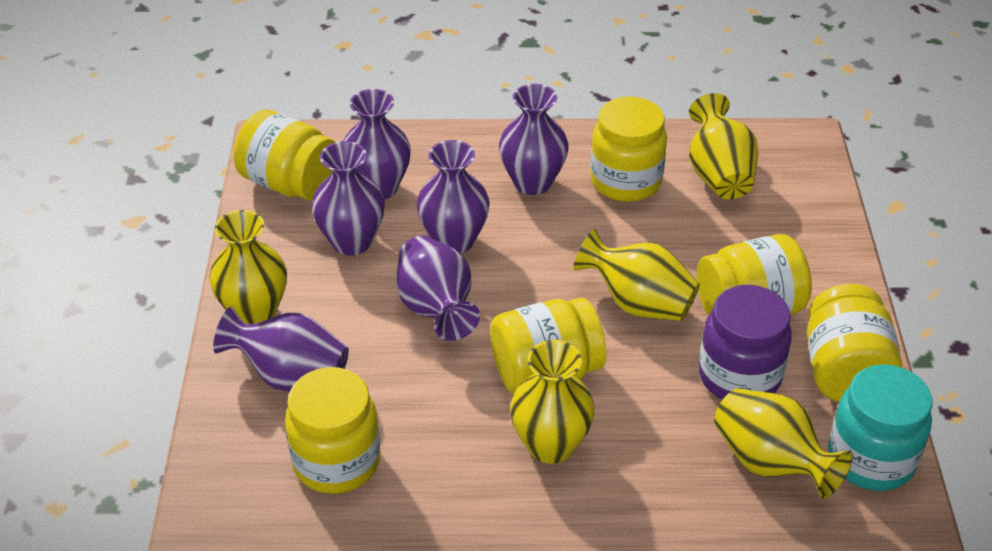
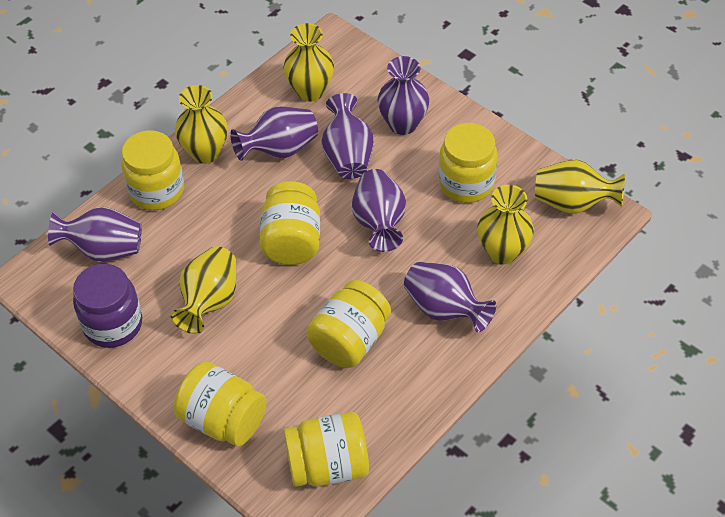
turquoise jar: [828,364,933,491] = 1 -> none = 0

